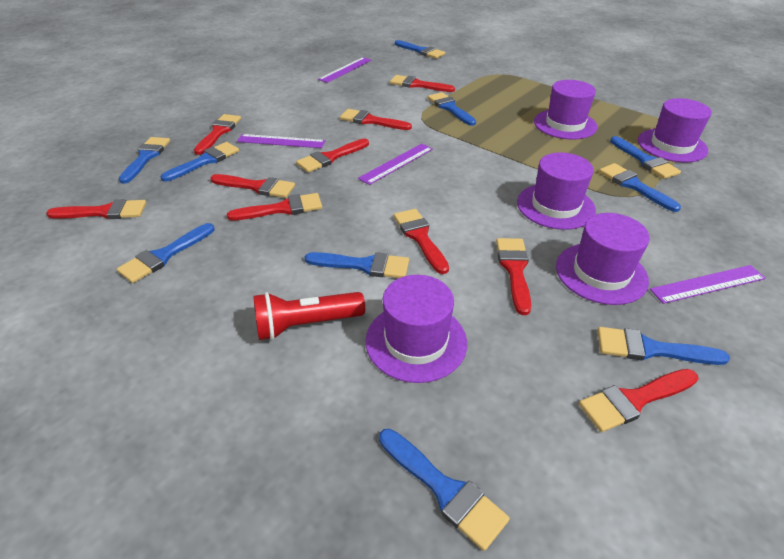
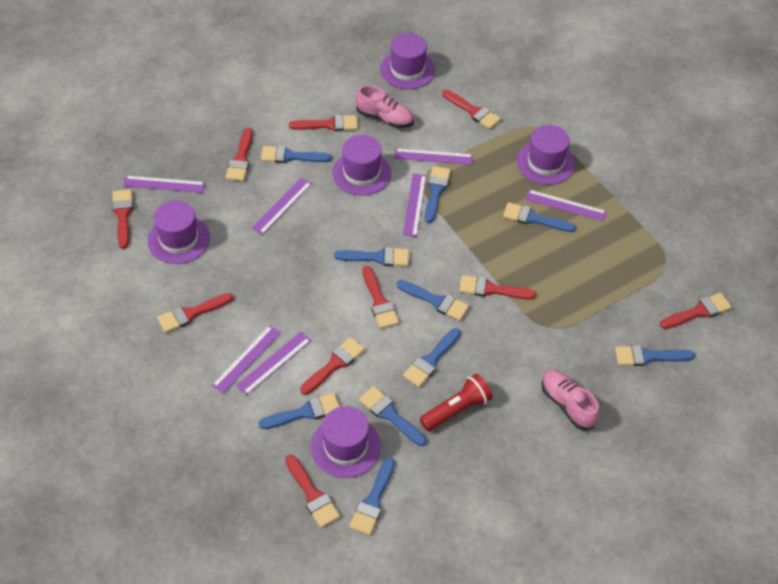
pink shoe: none = 0 -> [355,85,414,128] [541,370,600,430] = 2
purple ruler: [237,134,325,148] [318,57,371,83] [358,144,433,185] [650,265,766,304] = 4 -> [123,175,205,193] [212,325,281,393] [236,332,311,395] [251,178,312,235] [394,148,473,165] [403,174,426,237] [525,190,607,221] = 7

